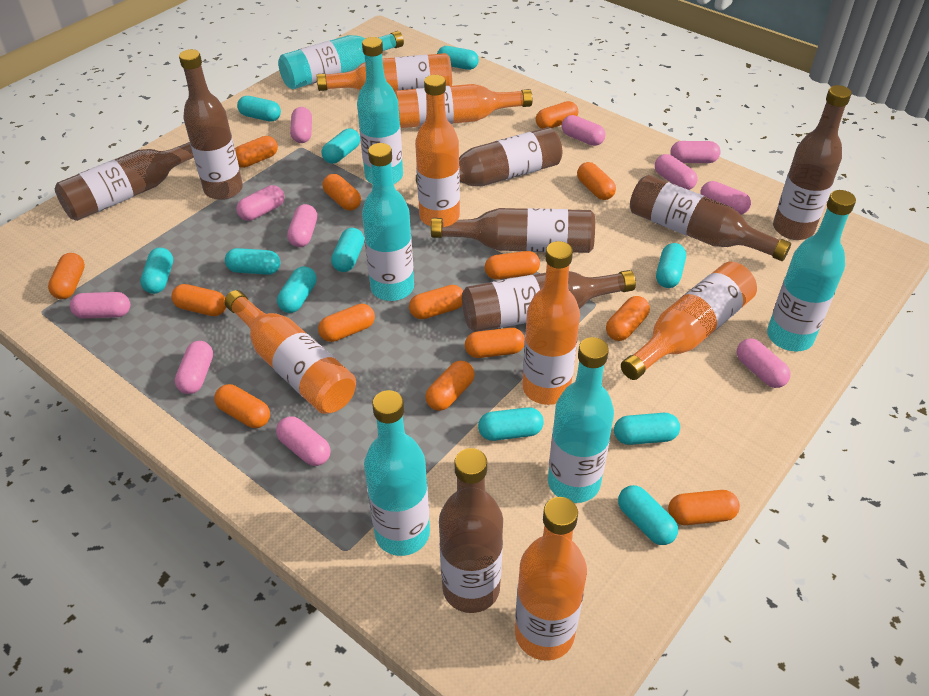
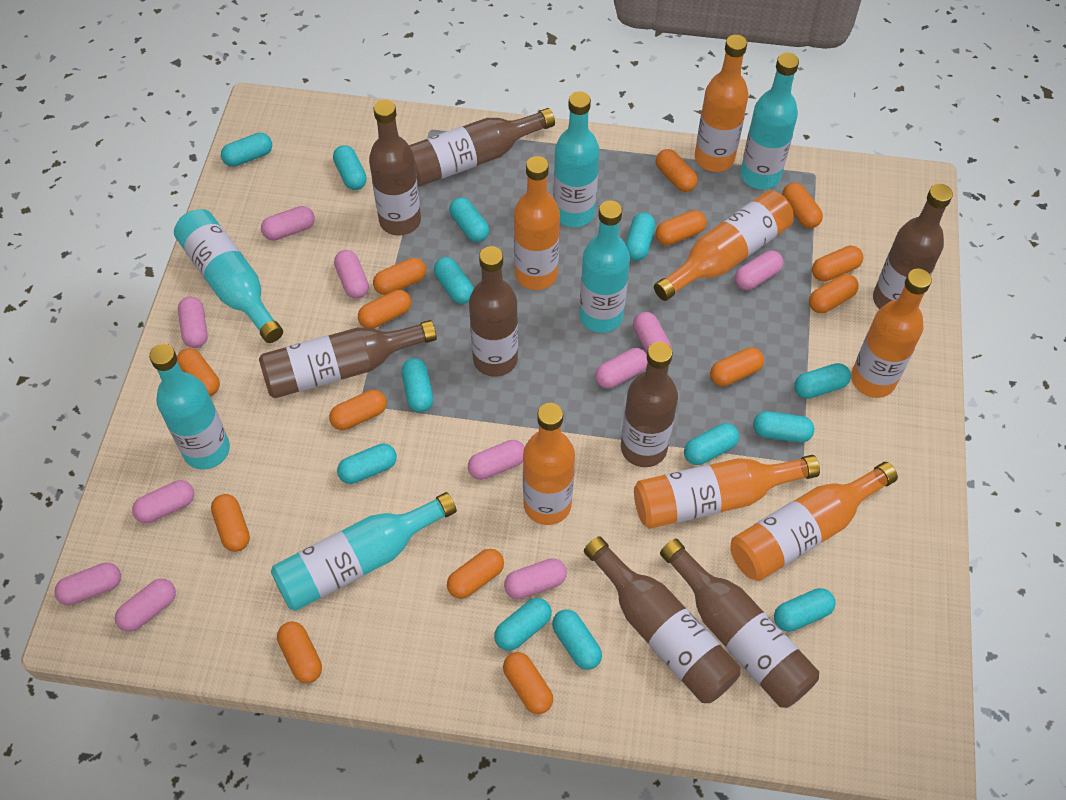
turquoise capsule: [140,247,173,294] [225,248,280,275] [237,96,281,122] [277,266,316,313] [322,128,360,164] [331,228,364,272] [437,46,479,70] [478,407,544,441] [614,413,680,445] [618,485,678,545] [656,243,686,288] = 11 -> [221,133,272,167] [333,145,367,190] [337,443,397,484] [402,358,433,412] [434,257,474,304] [449,197,489,242] [494,598,552,651] [552,609,602,670] [626,213,655,261] [684,423,739,465] [753,411,814,442] [774,588,836,632] [794,363,851,399] = 13

